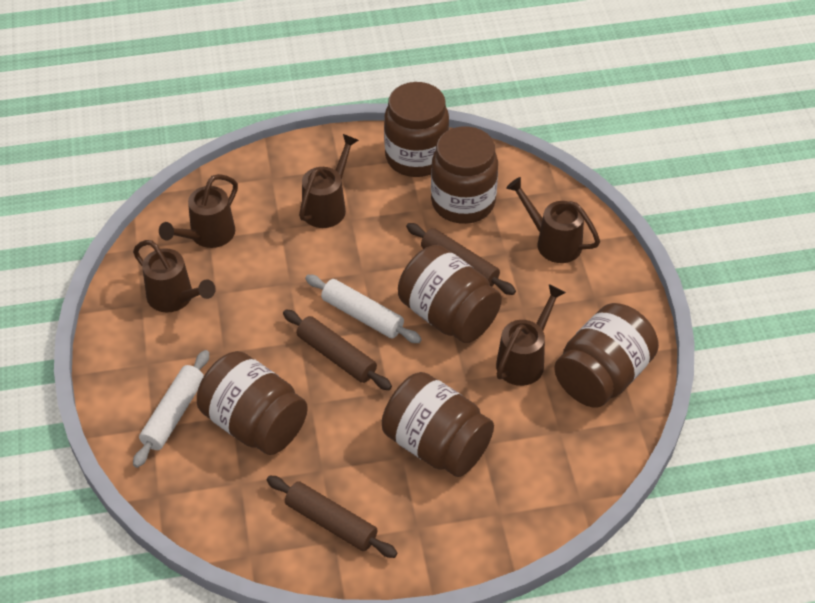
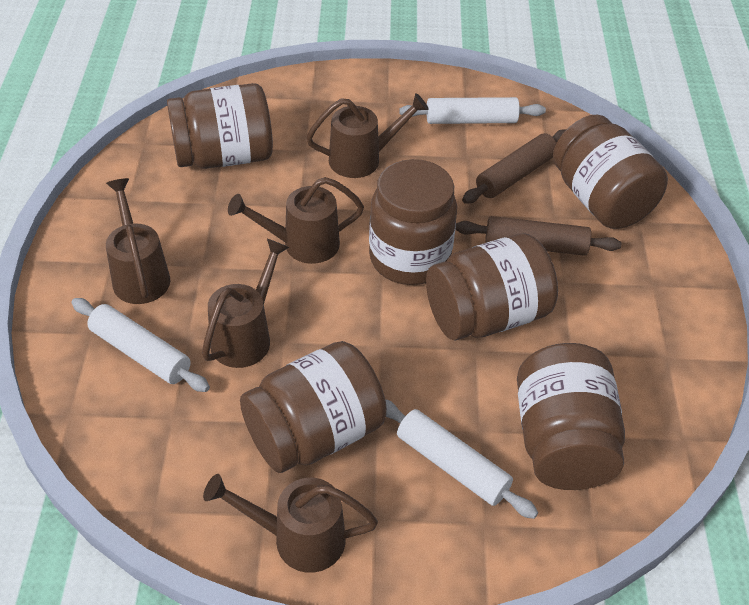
brown rolling pin: [267,476,397,558] [283,309,392,390] [406,223,516,295] = 3 -> [455,216,621,256] [462,129,566,203] = 2
white rolling pin: [133,350,209,468] [305,275,422,343] = 2 -> [71,298,210,392] [385,399,538,519] [399,97,546,124] = 3

